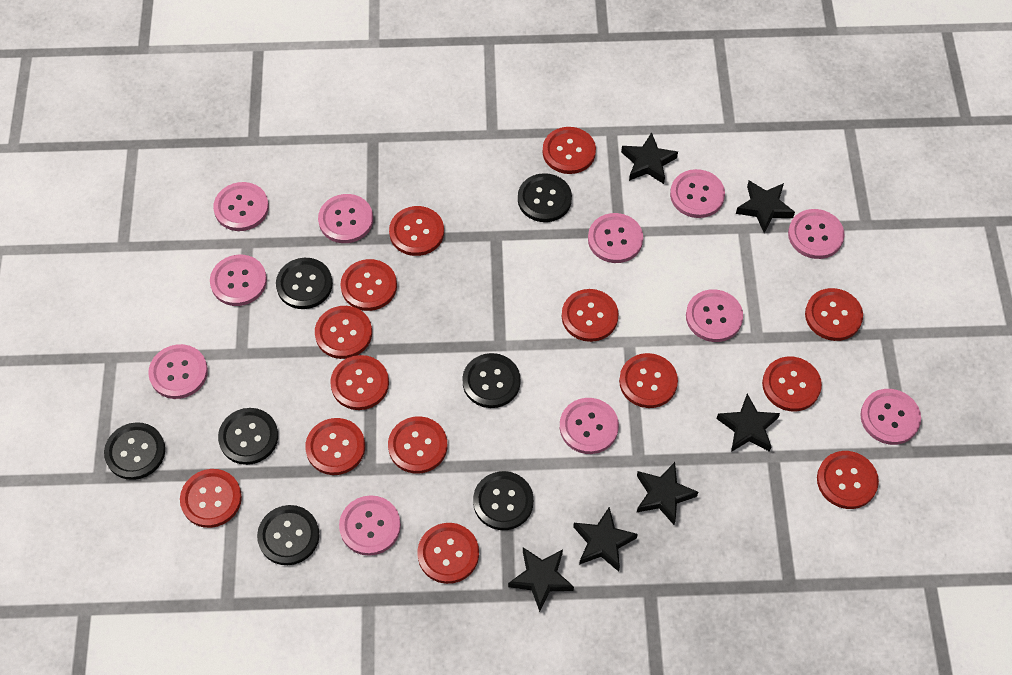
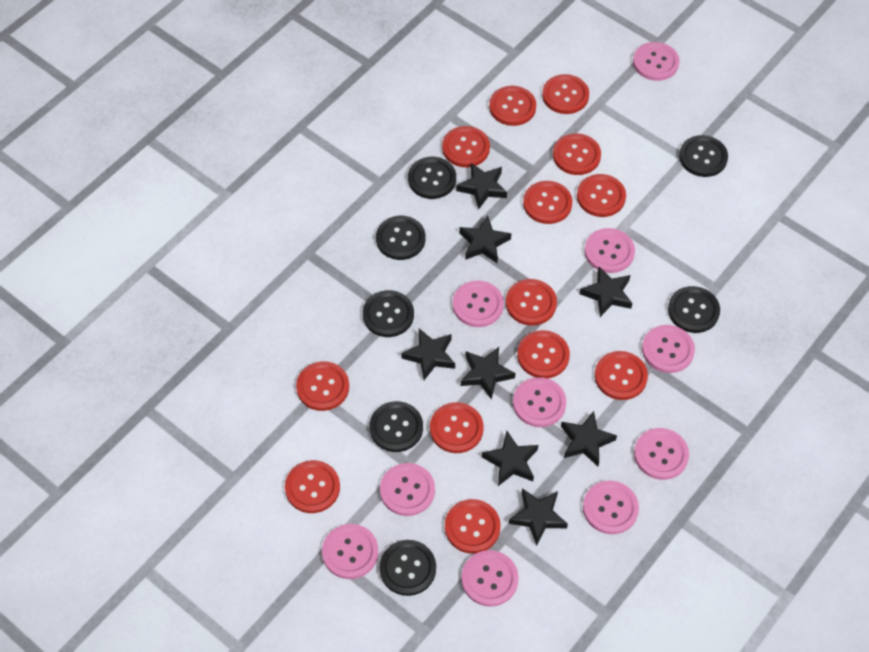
black star: [508,547,574,612] [573,507,638,571] [621,132,678,184] [637,462,698,525] [717,394,780,452] [736,181,795,233] = 6 -> [401,328,455,380] [456,163,507,209] [459,215,511,263] [461,347,515,400] [482,431,538,486] [509,489,568,546] [561,411,617,466] [580,267,632,317] = 8
pink button: [148,344,208,399] [210,255,267,306] [213,182,269,231] [318,194,373,243] [339,495,401,556] [560,398,619,454] [588,213,643,263] [670,169,725,218] [686,289,743,342] [788,209,844,259] [860,389,921,445] = 11 -> [322,524,378,579] [380,463,435,516] [453,281,504,327] [461,550,518,607] [513,377,566,427] [583,481,639,534] [584,228,635,273] [633,42,679,81] [634,428,689,480] [642,325,695,373] = 10
red button: [180,469,242,528] [305,418,365,475] [315,306,372,359] [330,355,389,410] [341,259,397,311] [388,416,447,474] [389,206,444,256] [417,523,479,584] [543,127,596,174] [562,289,619,342] [619,353,678,408] [762,357,822,411] [805,288,863,341] [817,451,879,509] = 14 -> [285,460,340,513] [296,361,349,411] [430,402,484,453] [442,126,490,167] [445,499,501,554] [489,86,536,126] [506,279,557,326] [517,330,570,378] [523,181,572,224] [542,74,589,114] [553,133,601,175] [577,174,626,217] [595,351,648,400] = 13

